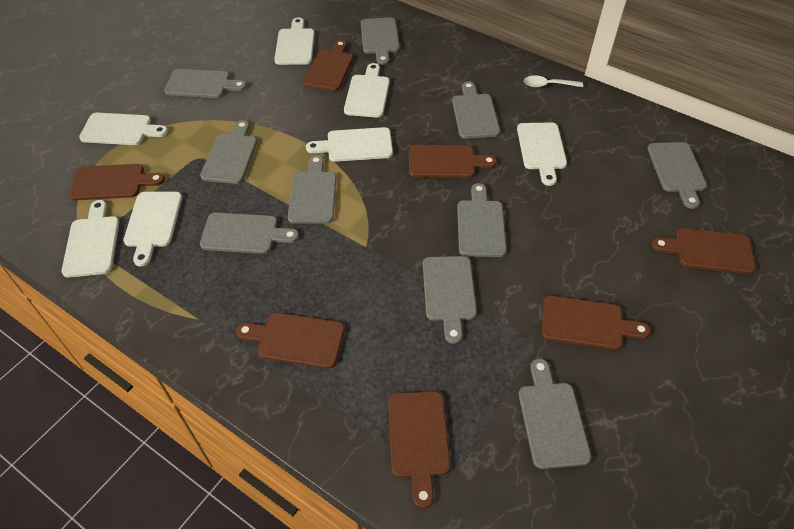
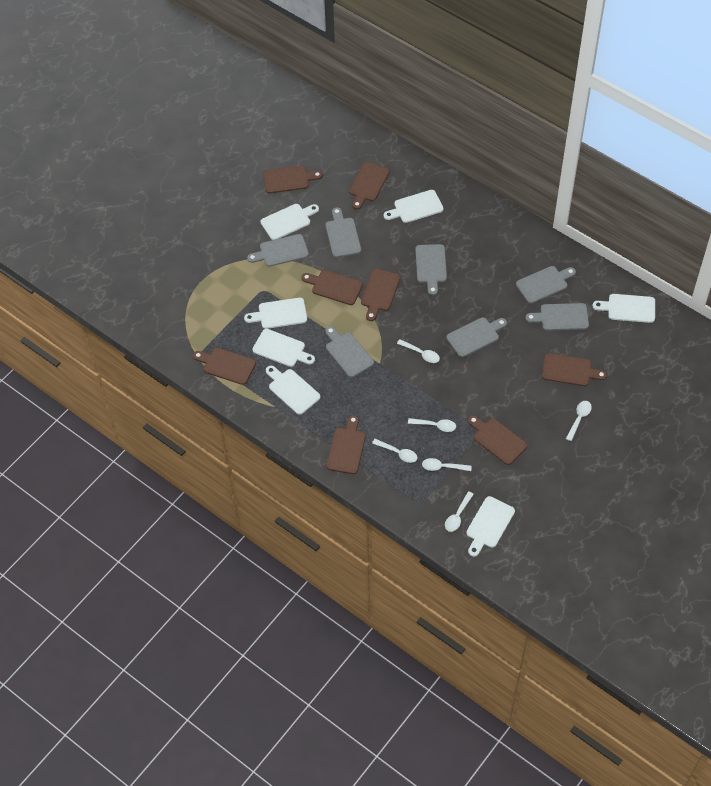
brown cutting board: [69,164,165,200] [236,312,345,369] [303,40,353,91] [388,391,450,508] [409,145,497,178] [542,296,650,350] [652,228,756,274] = 7 -> [193,348,256,385] [263,165,322,193] [301,270,363,305] [326,415,366,474] [349,162,390,210] [361,269,400,321] [468,415,527,465] [542,353,607,386] = 8
grey cutting board: [164,69,247,98] [200,120,257,184] [200,212,299,254] [288,155,336,224] [361,18,400,65] [423,256,477,344] [452,81,500,139] [457,183,507,257] [519,359,591,469] [647,142,707,209] = 10 -> [247,234,309,267] [325,326,374,378] [326,207,361,258] [415,244,447,295] [447,317,507,357] [516,266,576,304] [525,303,589,331] = 7
white spoon: [524,75,583,87] = 1 -> [372,439,417,463] [397,339,440,363] [408,418,456,432] [422,458,472,471] [445,491,474,532] [566,401,592,441] = 6

